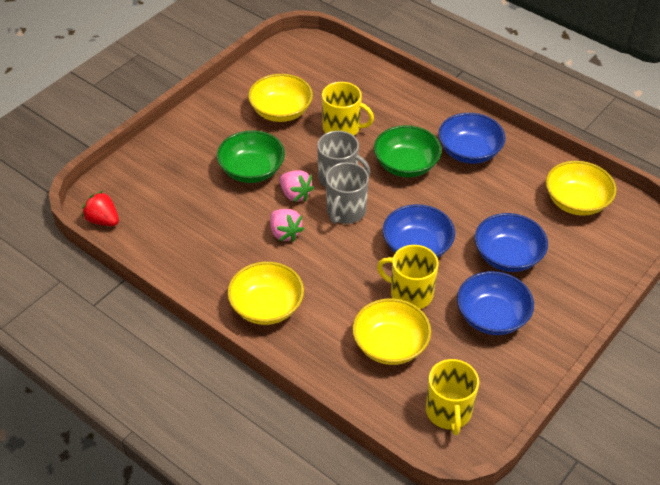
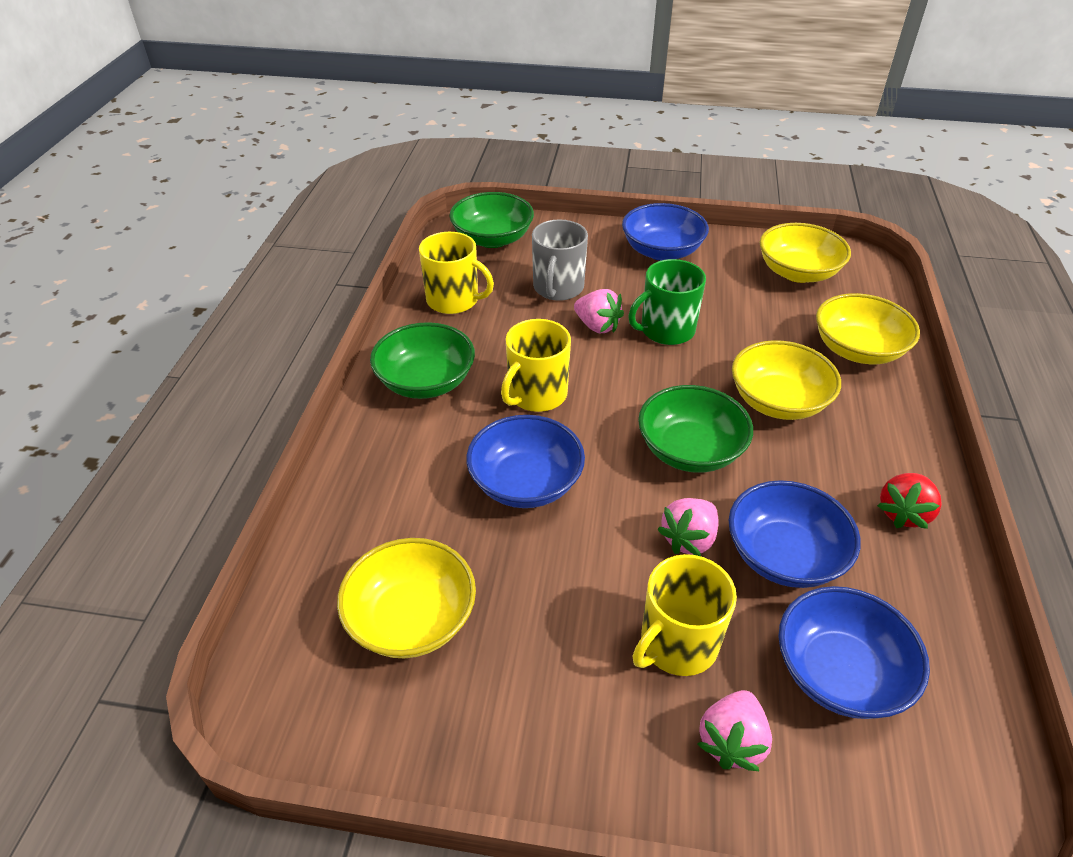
green bowl: [217,130,285,183] [374,125,441,177] = 2 -> [370,322,475,399] [449,192,534,248] [638,385,753,473] = 3
green mug: none = 0 -> [628,259,706,345] = 1
grey mug: [317,131,370,187] [326,162,369,224] = 2 -> [532,219,588,301] = 1
pink strawberry: [270,209,304,242] [279,170,314,202] = 2 -> [574,289,624,333] [657,498,719,556] [697,690,772,771] = 3

